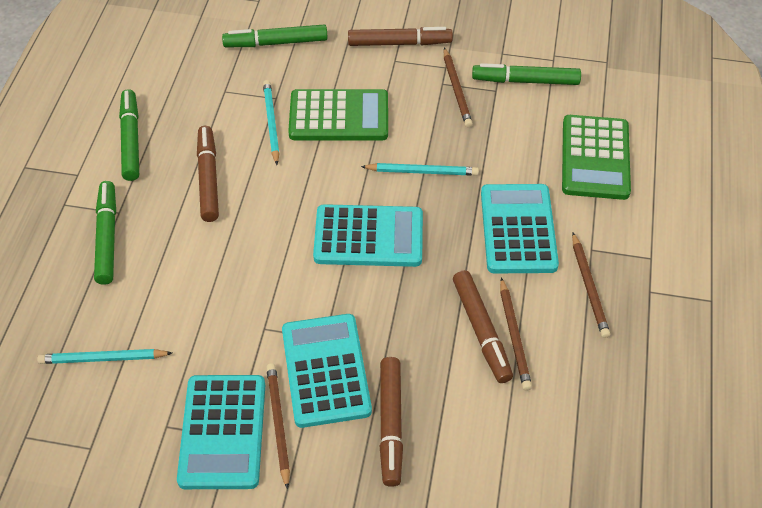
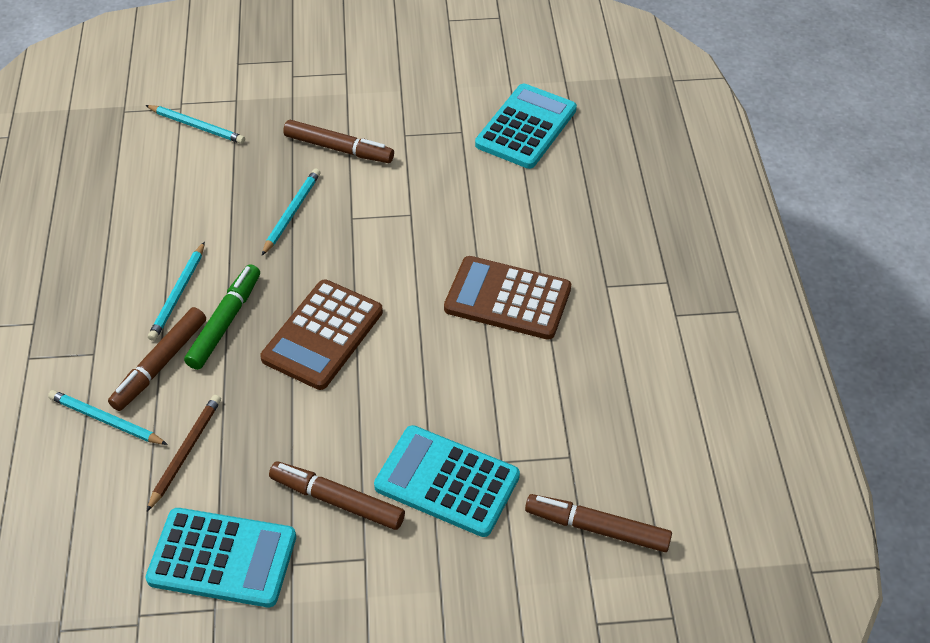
brown calculator: none = 0 -> [260,280,383,390] [444,256,571,340] = 2
brown pencil: [266,363,290,490] [444,48,473,128] [500,277,532,391] [572,233,610,338] = 4 -> [147,395,221,511] = 1
green calculator: [288,89,388,140] [562,115,631,200] = 2 -> none = 0
green marker: [94,181,116,285] [119,89,139,181] [222,25,328,47] [472,63,581,85] = 4 -> [184,264,260,370] = 1
turquoise calculator: [177,375,265,489] [282,314,372,428] [313,204,423,267] [481,184,559,273] = 4 -> [145,508,296,607] [374,425,520,537] [475,83,577,169] = 3
turquoise pencil: [37,349,172,364] [263,80,279,165] [361,163,479,176] = 3 -> [48,390,168,445] [145,105,245,144] [148,242,205,341] [262,169,320,255] = 4

